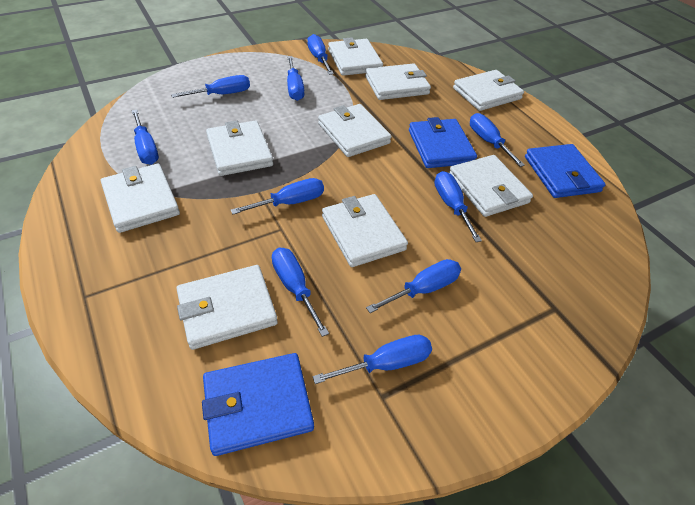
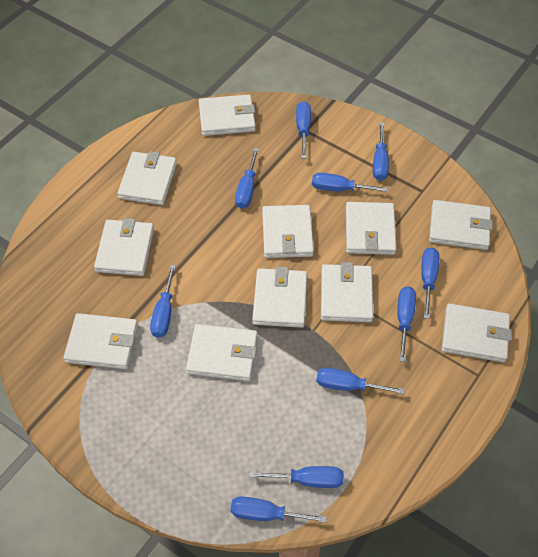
blue wallet: [202,353,314,456] [409,117,477,168] [525,144,606,198] = 3 -> none = 0
white wallet: [101,164,180,233] [176,265,278,350] [206,120,273,176] [318,104,392,157] [322,194,408,267] [328,37,383,76] [365,63,431,100] [449,155,533,217] [453,70,524,111] = 9 -> [64,313,138,369] [94,218,154,276] [117,151,177,205] [186,324,258,381] [199,94,256,136] [252,267,307,328] [262,205,314,258] [321,262,373,322] [346,202,396,255] [429,200,493,250] [442,303,512,363] = 11

